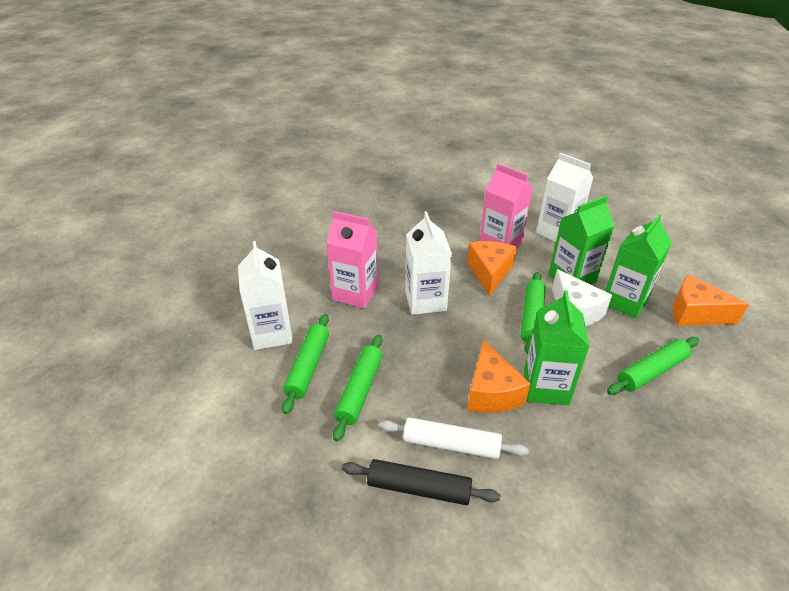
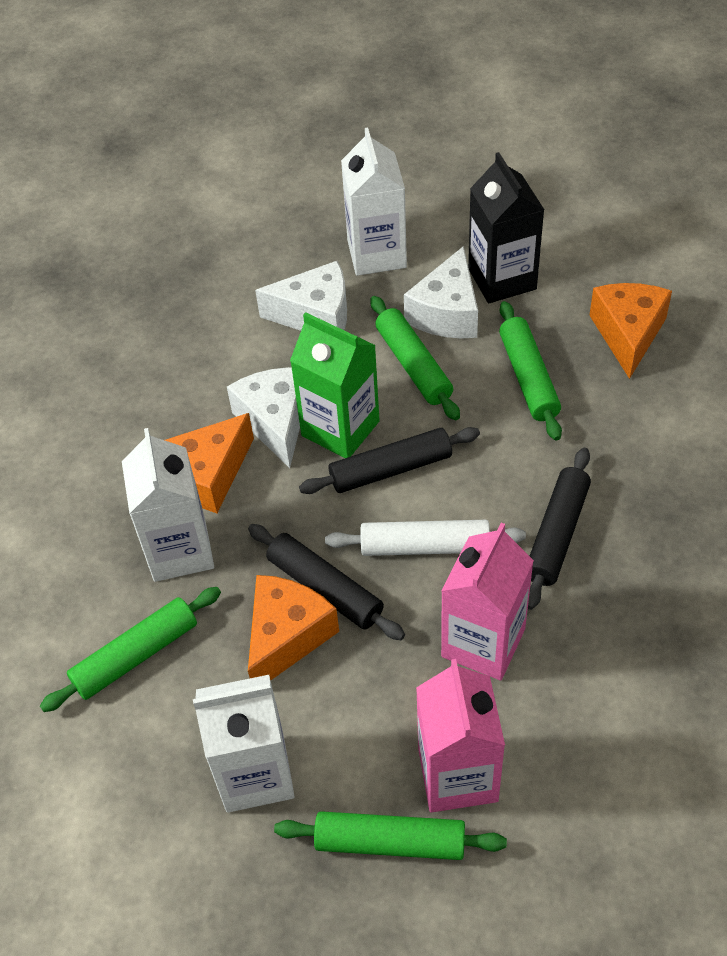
black carton: none = 0 -> [468,152,544,303] = 1
black rolling pin: [342,459,500,505] = 1 -> [248,524,405,640] [299,427,480,494] [528,448,591,610] = 3
green carton: [524,290,590,405] [548,196,615,285] [605,214,672,319] = 3 -> [290,312,380,458] = 1
white cheese: [552,269,612,326] = 1 -> [227,367,300,468] [255,261,347,331] [404,246,478,339] = 3

